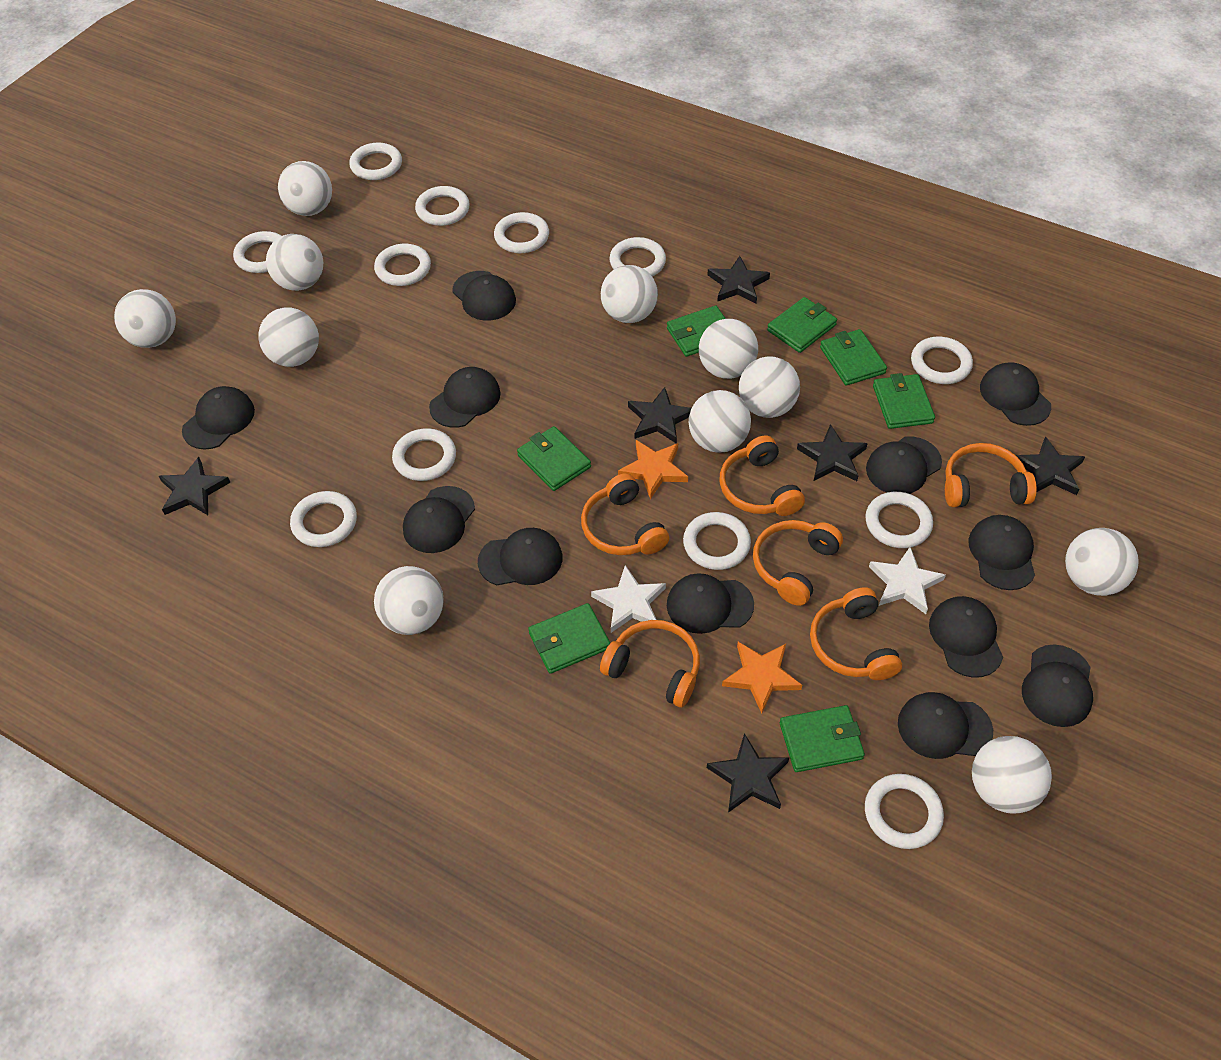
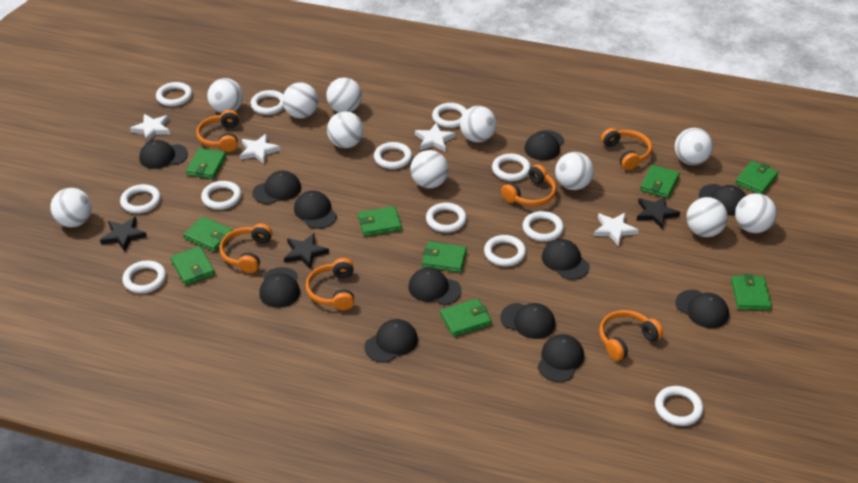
black star: [159,457,231,515] [628,387,691,444] [707,256,770,304] [707,733,789,812] [797,424,868,481] [1016,436,1085,495] = 6 -> [100,217,147,251] [284,233,329,269] [637,196,680,229] = 3
green wallet: [517,426,591,491] [528,603,610,674] [667,306,726,357] [767,297,837,353] [780,705,865,772] [820,329,887,386] [873,373,935,429] = 7 -> [171,246,215,285] [183,216,233,252] [186,148,226,179] [358,206,402,236] [422,241,467,272] [440,298,492,337] [640,165,680,199] [731,274,772,310] [735,161,778,194] = 9
orange star: [618,440,688,499] [722,642,802,714] = 2 -> none = 0
white star: [591,565,666,633] [869,547,946,614] = 2 -> [130,114,170,142] [240,134,281,164] [415,123,455,152] [594,213,639,246] = 4

